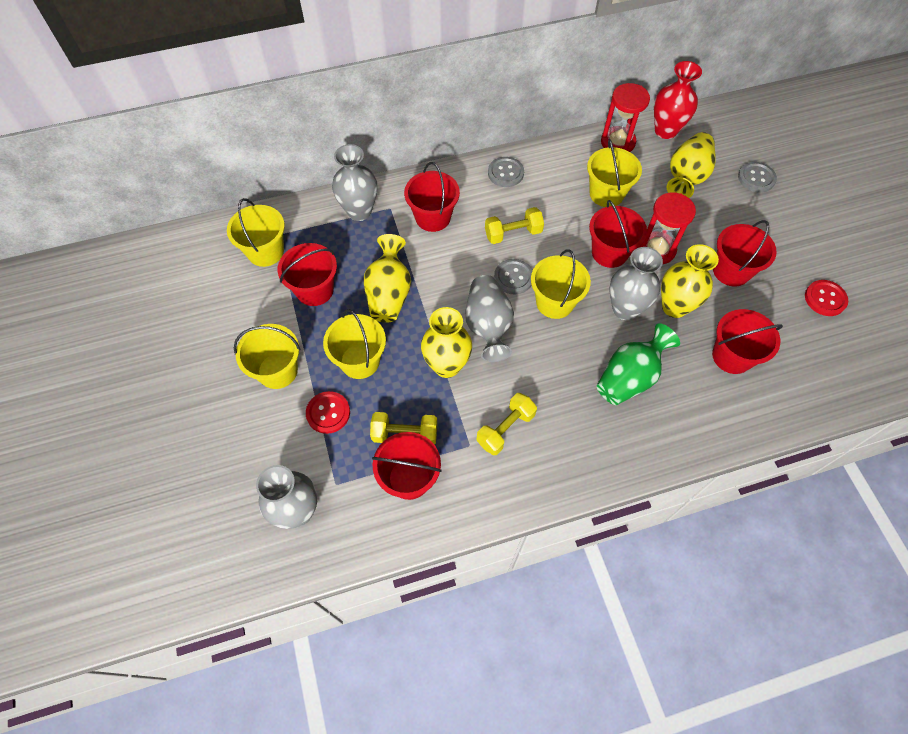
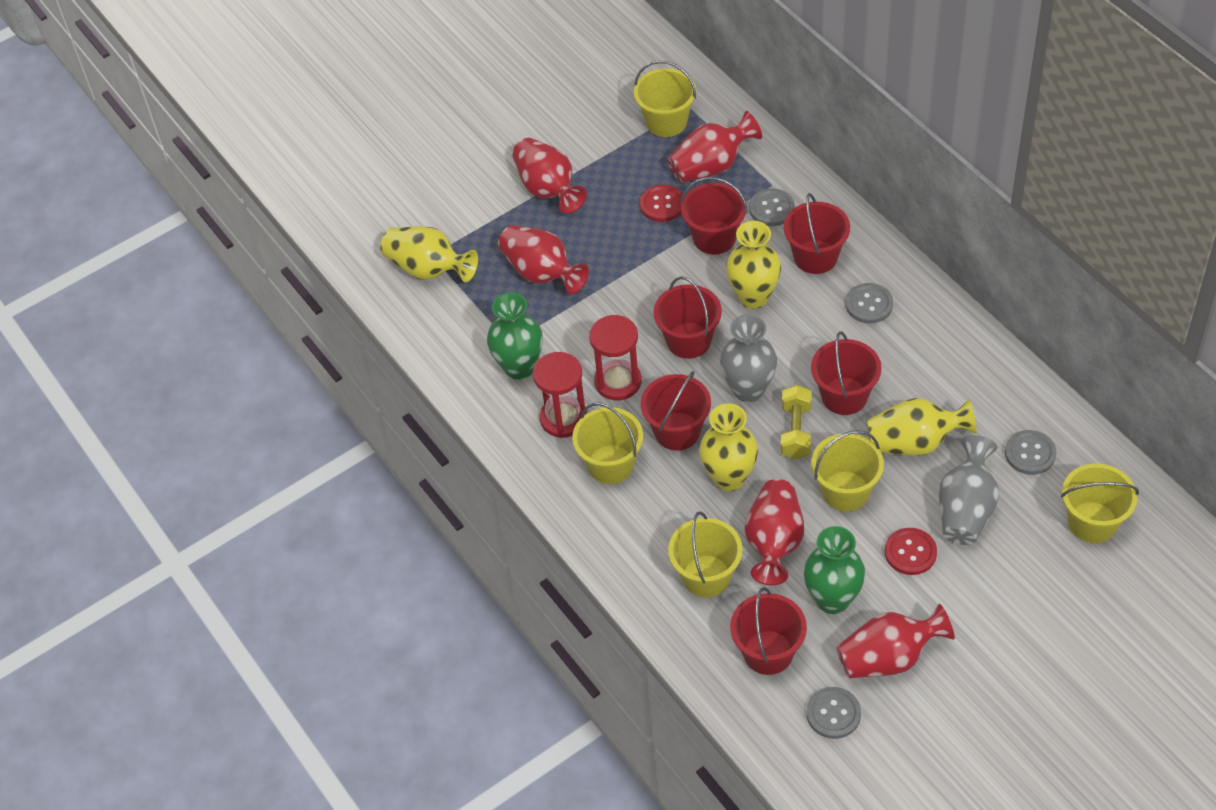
green vase: [597,323,680,405] = 1 -> [487,292,543,380] [804,526,865,614] = 2
grey button: [488,157,524,187] [494,259,533,294] [738,162,777,193] = 3 -> [749,188,795,226] [807,687,861,739] [846,283,893,323] [1005,430,1056,475] = 4
grey vase: [256,465,317,529] [332,144,377,221] [466,275,514,362] [610,247,663,320] = 4 -> [720,314,777,402] [939,435,999,545] = 2
red vase: [654,61,702,139] = 1 -> [498,225,589,294] [512,138,587,214] [668,111,762,183] [745,479,804,585] [836,603,955,678] = 5
yellow dumbbell: [370,412,437,445] [476,393,537,455] [485,207,544,244] = 3 -> [781,385,812,459] = 1

